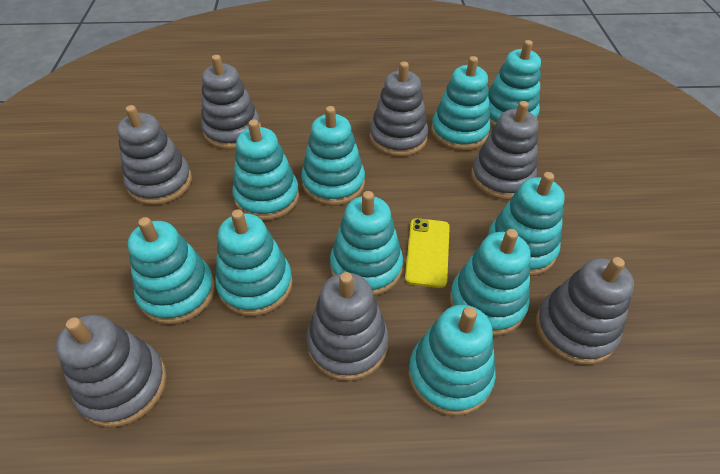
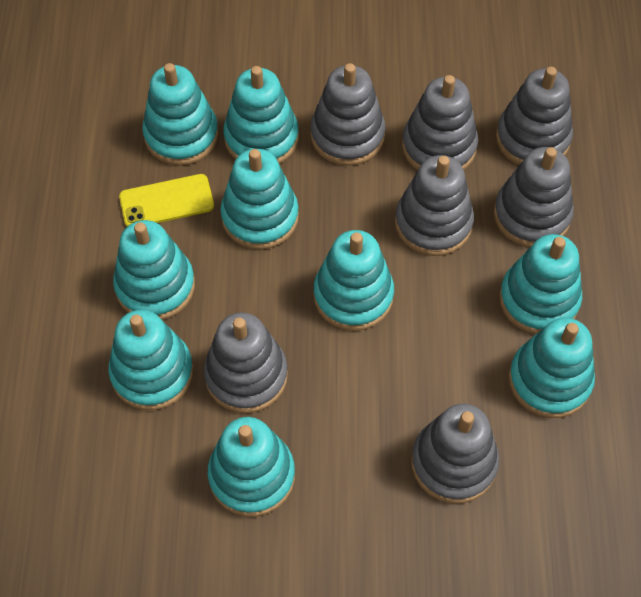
turquoise stacking toy: [128,217,215,325] [215,209,293,316] [232,120,299,221] [301,106,365,206] [330,191,403,296] [408,305,496,416] [431,56,491,151] [450,229,531,336] [487,172,565,276] [488,40,541,127] = 10 -> [108,310,193,410] [113,220,195,320] [142,63,218,165] [208,417,295,517] [220,149,299,249] [224,66,299,164] [314,230,394,331] [499,234,582,334] [509,318,595,418] = 9

